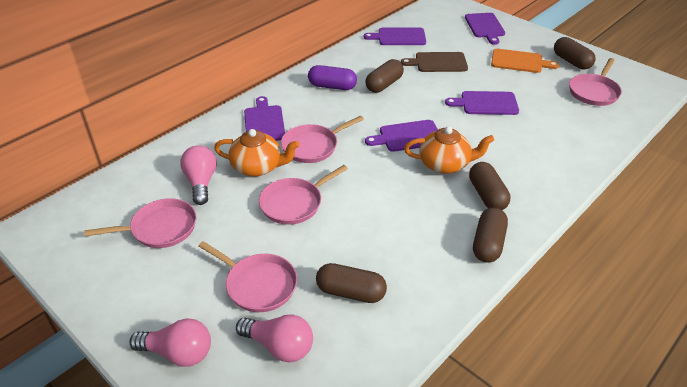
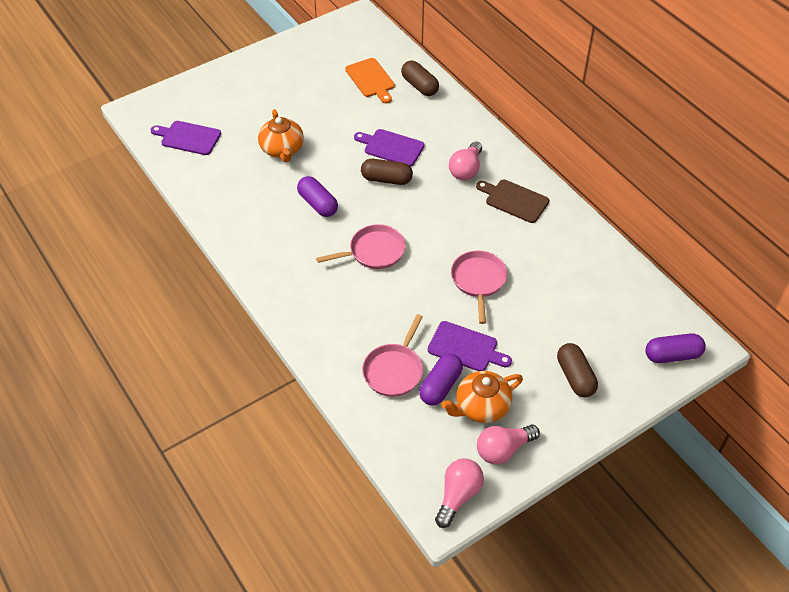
brown capsule: [316,263,387,303] [365,59,404,93] [469,162,511,210] [473,207,508,263] [554,37,595,70] = 5 -> [361,159,413,185] [401,61,439,96] [557,343,598,397] = 3
pink pan: [84,198,196,248] [199,241,297,312] [259,165,348,225] [281,116,364,163] [569,58,622,106] = 5 -> [316,224,406,269] [362,314,423,397] [451,251,508,324] = 3
purple capsule: [308,65,357,90] = 1 -> [297,176,338,217] [419,354,463,405] [645,333,706,363] = 3
purple cutting board: [244,96,285,141] [364,28,426,45] [365,120,438,152] [445,91,519,115] [465,13,505,45] = 5 -> [150,121,221,155] [354,129,425,167] [428,321,512,371] = 3

